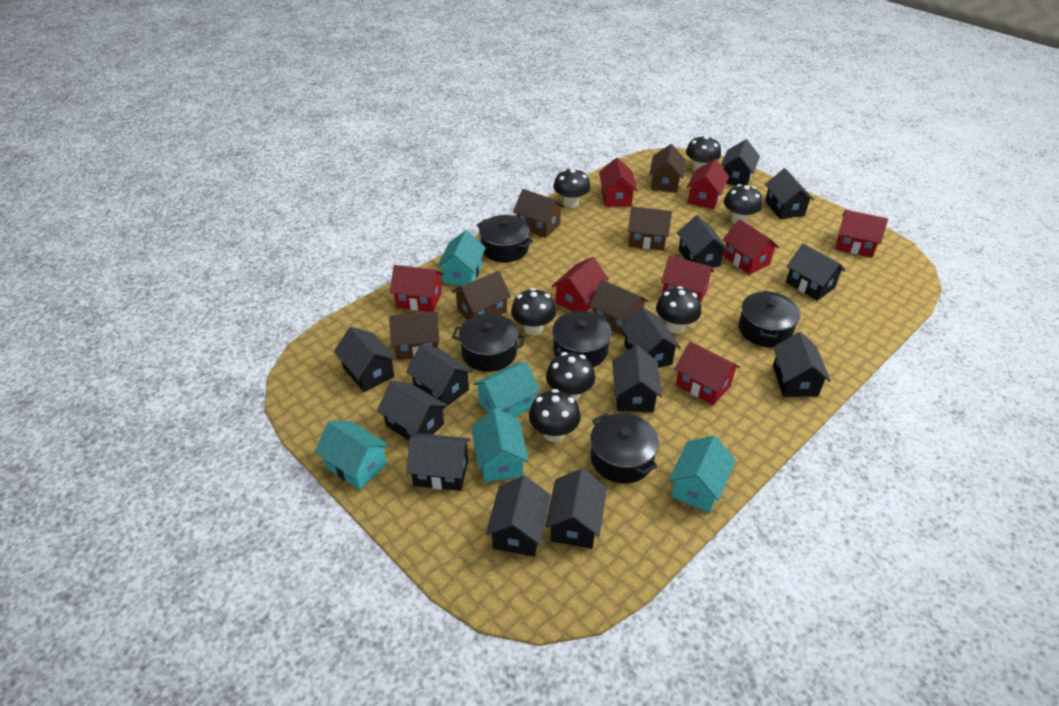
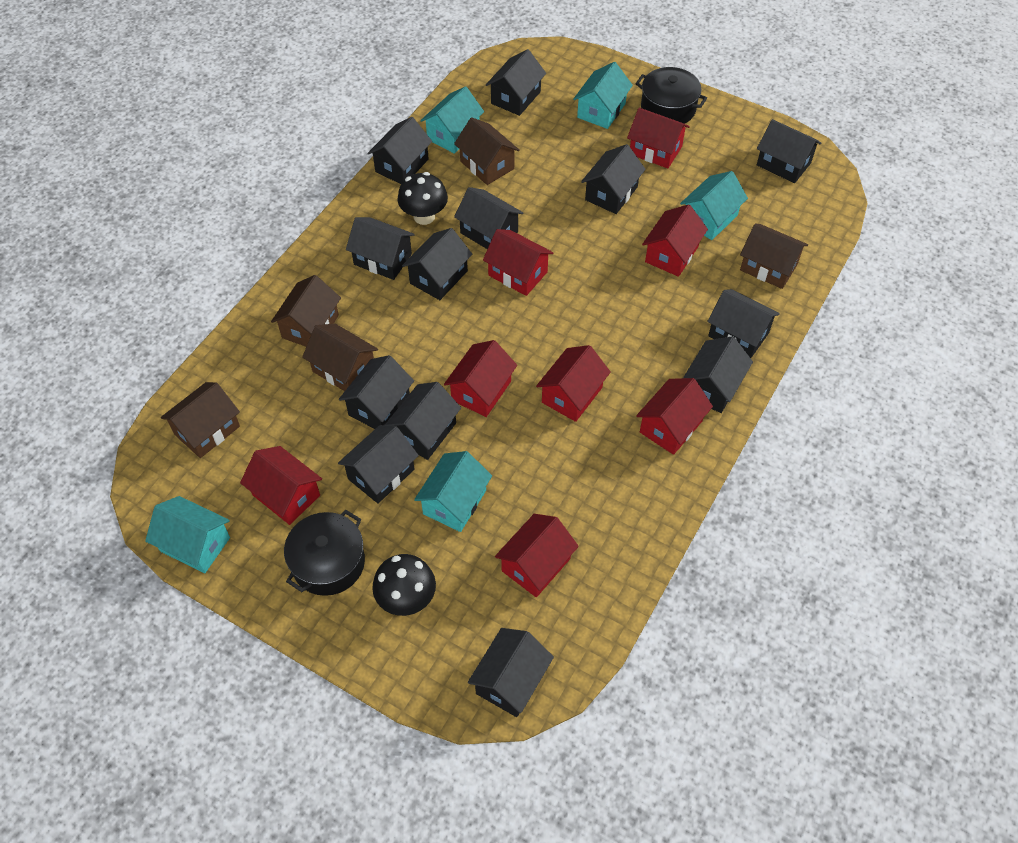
black mushroom: [511,288,556,336] [529,389,581,442] [546,352,595,400] [553,168,590,208] [656,286,701,334] [686,135,721,171] [724,184,763,224] = 7 -> [372,554,436,616] [397,172,448,225] = 2
black pot: [452,314,525,372] [477,215,533,262] [552,311,612,367] [590,413,659,484] [738,291,800,347] = 5 -> [284,510,365,596] [635,67,707,124] = 2
brown house: [389,312,440,360] [452,271,511,320] [513,189,564,238] [589,280,649,336] [628,207,672,251] [649,144,686,193] = 6 -> [161,382,240,458] [271,275,341,347] [302,324,378,391] [454,117,520,185] [740,224,808,289] = 5

